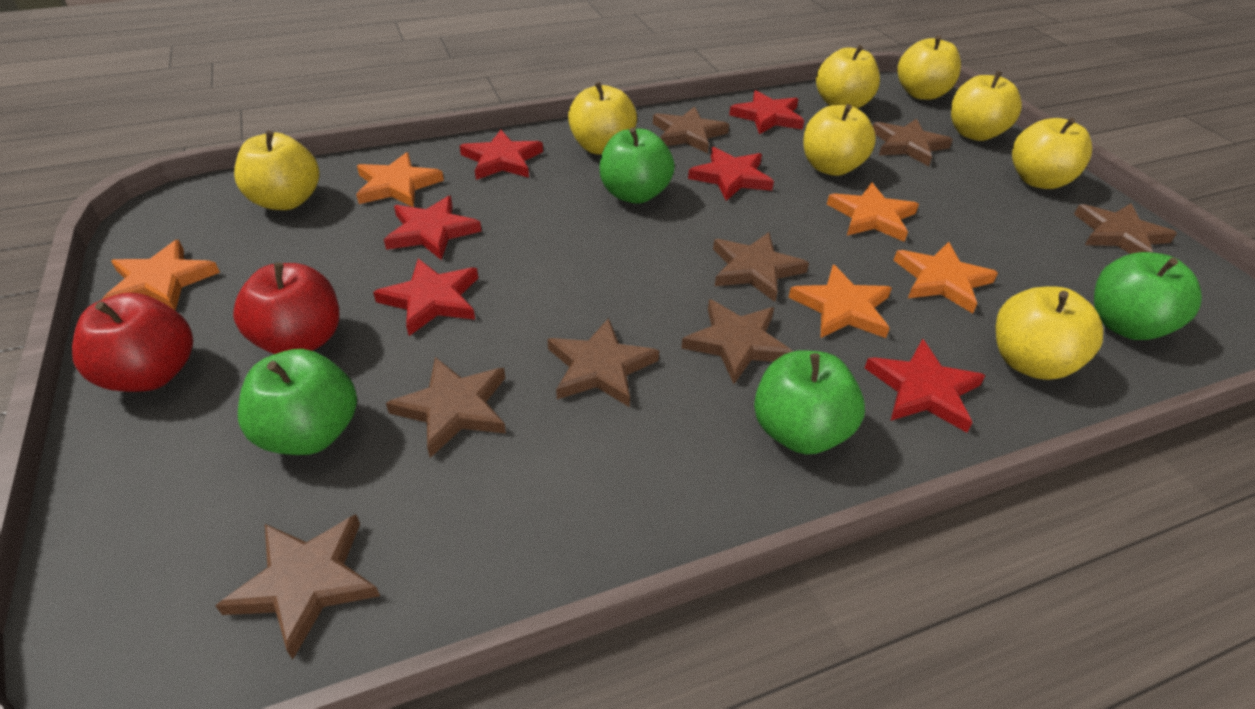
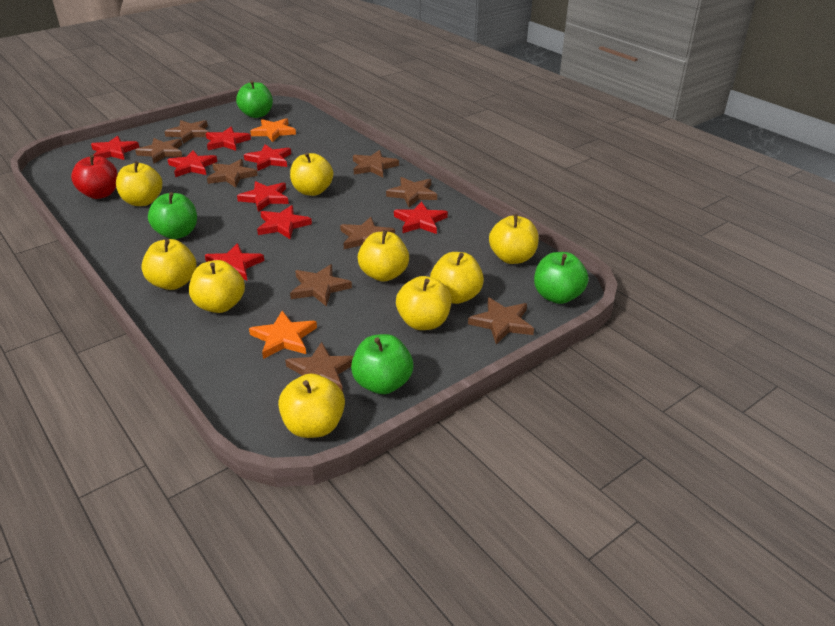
brown star: [215,514,380,659] [386,357,506,458] [547,318,659,407] [653,106,729,154] [681,299,793,384] [713,232,809,302] [873,118,953,166] [1074,204,1177,254] = 8 -> [135,138,182,163] [164,120,209,144] [207,159,258,188] [285,342,353,392] [290,264,352,307] [340,217,395,249] [353,150,399,177] [386,177,437,207] [468,297,534,344] = 9
orange star: [102,240,220,311] [356,152,444,207] [789,265,892,338] [827,182,919,242] [894,242,998,314] = 5 -> [249,311,317,359] [250,118,296,142] = 2
red apple: [72,293,193,392] [233,262,339,354] = 2 -> [71,155,118,199] = 1
red star: [373,259,478,336] [384,196,481,260] [460,130,543,180] [688,147,774,201] [729,90,804,135] [865,339,986,433] = 6 -> [91,136,140,160] [167,150,218,177] [205,243,264,280] [206,127,251,151] [237,181,289,212] [244,144,291,171] [257,205,312,239] [394,201,448,234] = 8
yellow apple: [234,131,319,210] [568,82,637,155] [804,104,876,176] [816,45,880,109] [897,36,961,100] [951,71,1022,141] [996,287,1103,380] [1012,118,1092,189] = 8 -> [116,161,162,206] [141,239,196,290] [189,260,245,313] [278,374,345,438] [290,153,333,196] [358,230,409,282] [396,276,451,330] [430,252,484,304] [489,214,539,264] = 9

